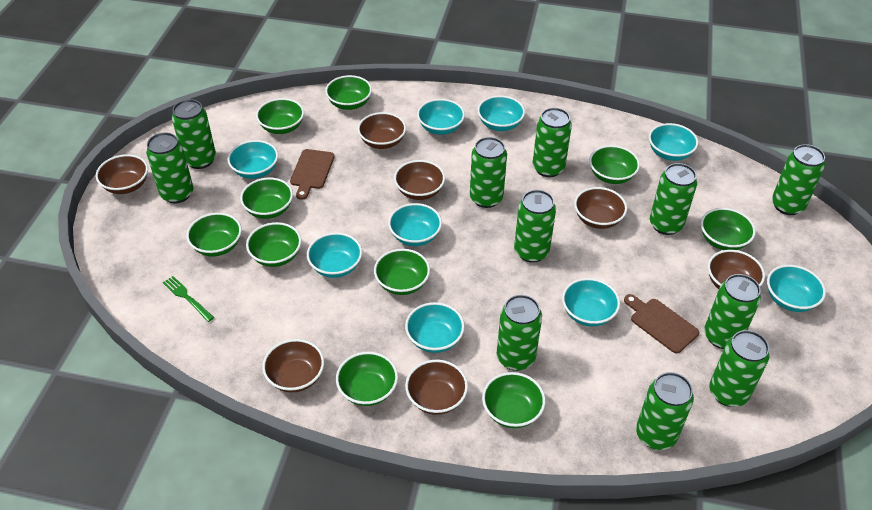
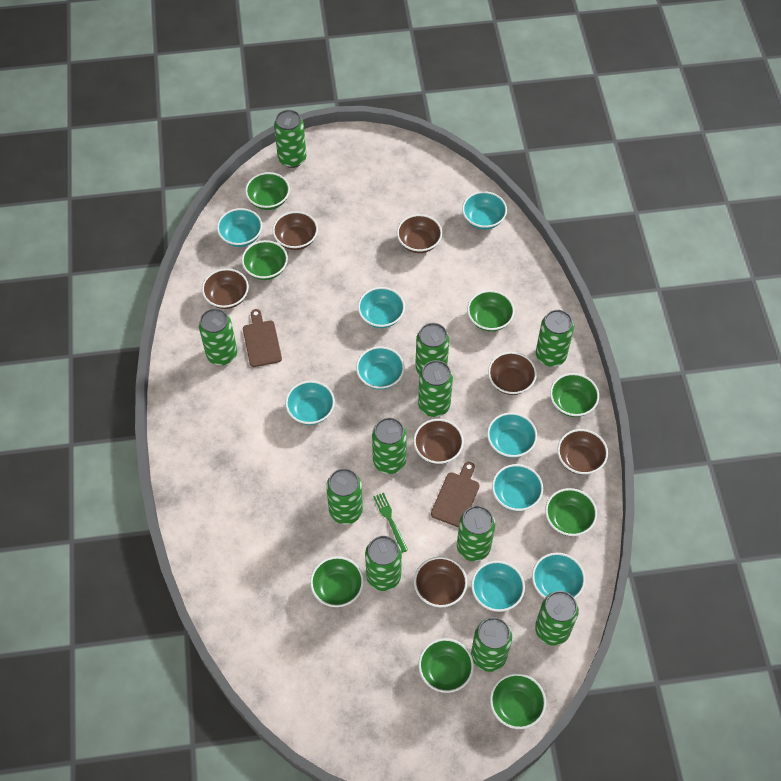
green bowl: [186,213,242,256] [240,178,293,219] [246,222,301,267] [256,98,304,134] [325,75,372,110] [336,352,398,406] [374,249,430,295] [482,372,546,428] [589,145,640,184] [701,208,756,250] = 10 -> [242,240,288,280] [245,172,290,210] [310,556,364,607] [418,638,474,693] [467,290,515,332] [490,673,546,729] [545,488,597,536] [550,373,599,417] = 8

